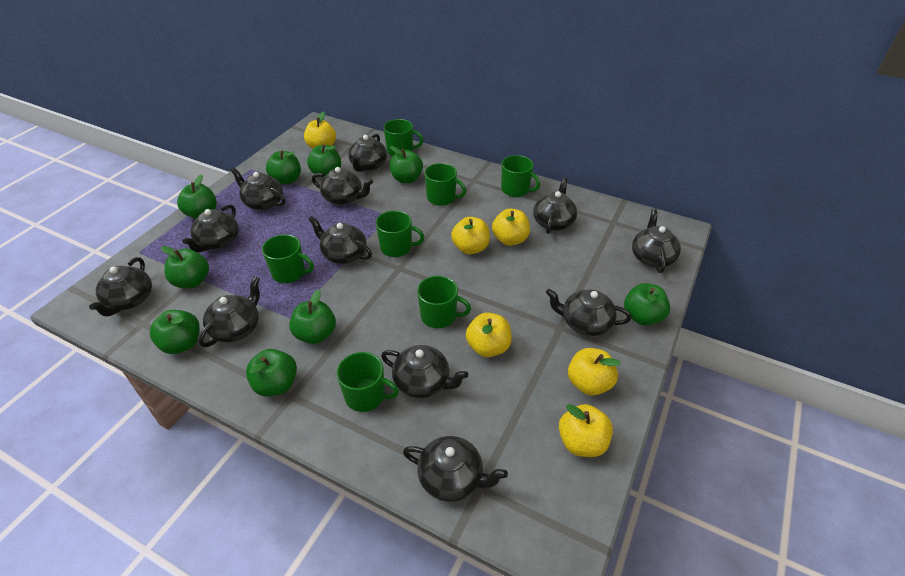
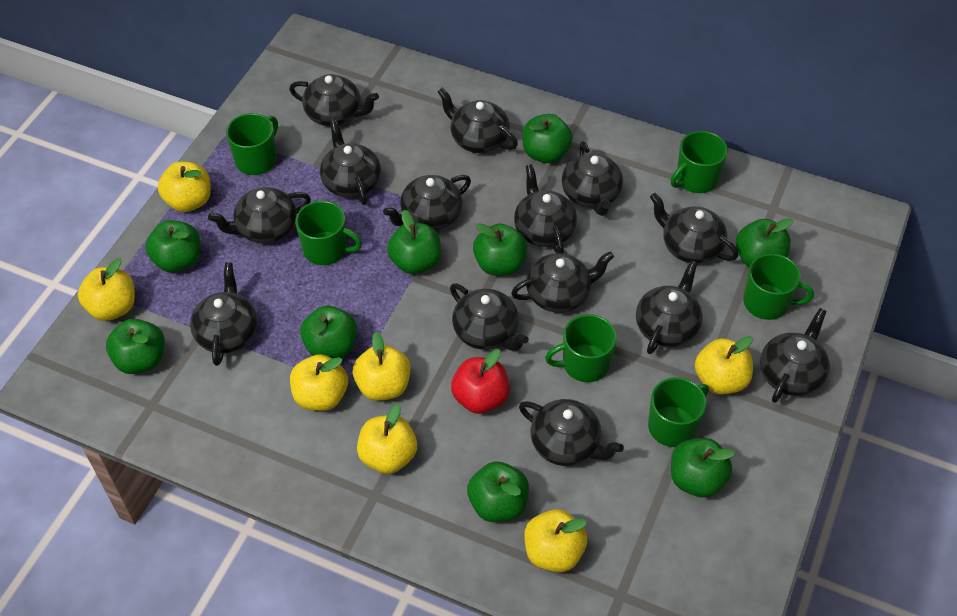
black teapot: [89,257,152,317] [182,204,239,253] [198,276,260,347] [230,167,285,210] [308,216,372,264] [312,167,373,205] [348,134,387,172] [381,345,468,398] [403,436,508,502] [533,178,577,234] [546,289,631,336] [632,209,681,273] = 12 -> [190,263,258,366] [208,187,311,244] [289,74,379,126] [320,119,381,205] [383,175,471,231] [437,88,518,153] [450,283,529,351] [511,251,614,313] [514,164,577,253] [519,399,624,466] [562,141,623,216] [636,261,703,354] [650,193,738,264] [760,308,830,403] = 14
green mug: [262,234,314,283] [337,352,399,412] [376,210,424,257] [383,119,424,156] [417,276,471,328] [424,163,466,206] [501,155,540,197] = 7 -> [226,113,278,175] [295,201,362,265] [545,314,617,382] [648,377,709,447] [671,131,728,193] [743,254,814,320] = 6
red apple: none = 0 -> [451,349,510,414] = 1
yellow apple: [304,111,336,149] [451,217,490,254] [466,313,512,357] [492,209,530,246] [559,404,613,457] [568,348,621,396] = 6 -> [78,259,135,321] [158,161,211,212] [290,354,348,411] [353,332,410,401] [357,404,417,474] [524,509,588,572] [695,336,753,394] = 7

